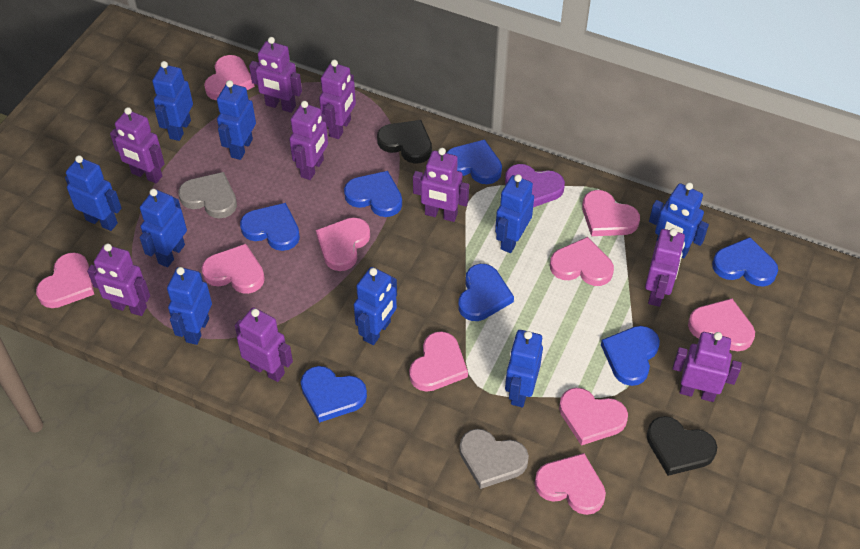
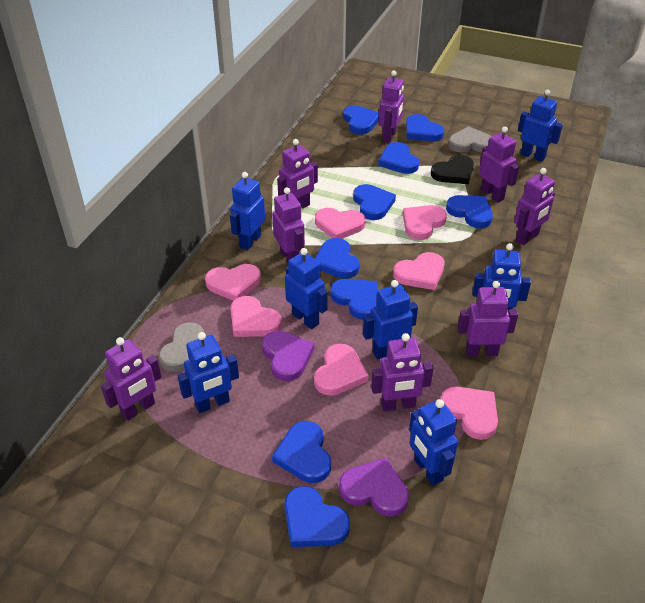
black heart: [377,120,432,164] [647,416,717,476] = 2 -> [431,155,474,184] = 1
blue heart: [240,203,300,251] [301,366,367,423] [344,171,402,217] [446,139,502,184] [458,264,514,321] [601,326,660,386] [712,237,778,286] = 7 -> [272,421,331,483] [285,486,350,547] [314,238,360,279] [330,279,378,320] [343,105,379,134] [353,184,396,220] [378,142,419,174] [406,114,444,141] [446,195,493,228] = 9
blue robot: [65,155,122,231] [140,189,187,267] [152,61,193,141] [167,267,212,345] [217,80,256,160] [354,267,397,345] [495,174,534,253] [505,330,543,407] [649,182,709,258] = 9 -> [178,332,239,413] [230,172,265,250] [285,248,328,329] [363,280,418,359] [409,399,458,485] [473,243,531,311] [518,90,563,162] = 7
pink heart: [36,253,94,308] [201,244,265,294] [204,55,255,100] [316,217,370,271] [409,331,468,392] [535,453,606,515] [550,237,614,286] [559,388,628,446] [582,190,640,236] [688,298,755,351] = 10 -> [205,264,261,301] [230,296,282,337] [314,344,369,396] [315,208,366,239] [393,252,444,290] [403,205,447,240] [441,387,498,440] = 7
purple heart: [505,164,565,207] = 1 -> [262,331,314,381] [339,457,409,517] = 2
purple robot: [87,243,150,316] [110,107,165,183] [235,307,293,382] [249,37,302,113] [289,101,328,180] [319,60,356,139] [413,148,469,222] [645,228,685,307] [673,332,742,402] = 9 -> [101,337,162,421] [272,187,305,263] [277,139,318,208] [371,333,433,411] [379,71,404,143] [458,281,518,357] [479,127,519,202] [514,168,555,245] = 8

